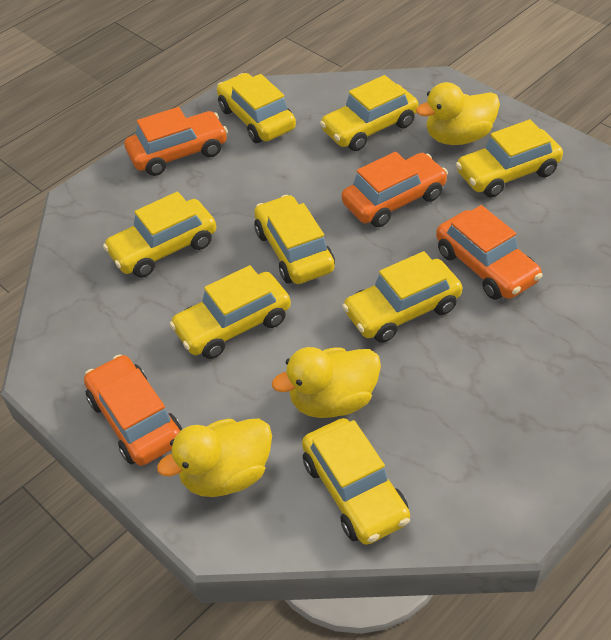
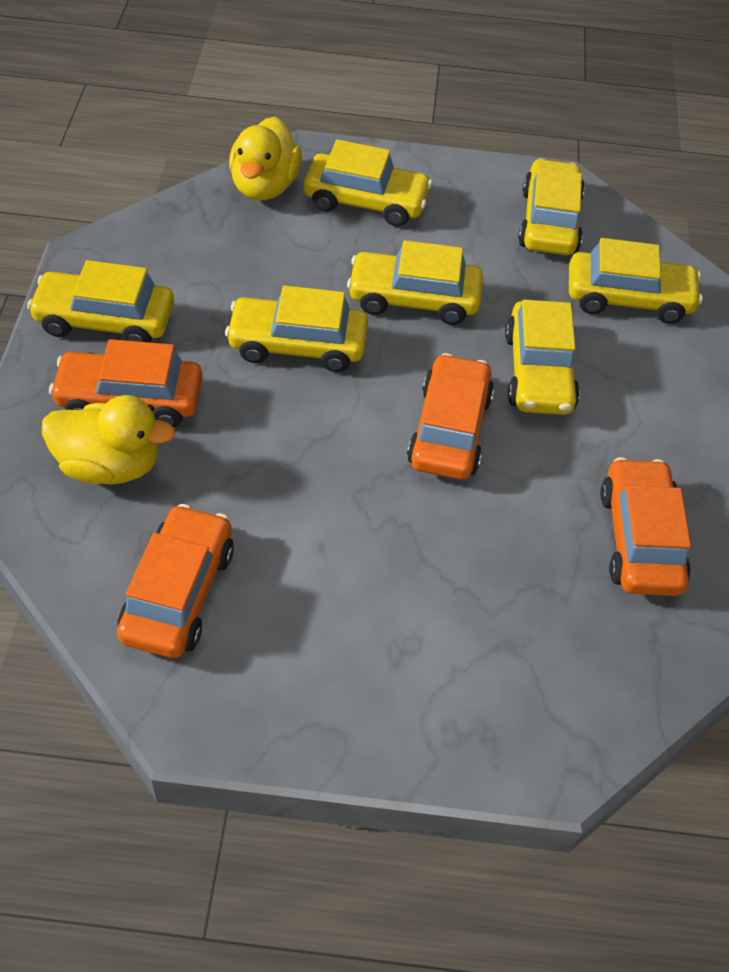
yellow car: [103,191,216,278] [170,265,291,359] [217,73,296,143] [254,195,335,284] [302,418,410,545] [320,75,418,151] [342,251,462,343] [456,119,563,197] = 8 -> [27,260,174,343] [225,285,368,372] [304,139,432,227] [347,240,483,325] [505,300,580,415] [518,158,585,255] [569,238,703,324] = 7
yellow duck: [157,419,272,497] [272,347,381,418] [416,82,500,145] = 3 -> [42,395,175,484] [229,117,302,200] = 2

